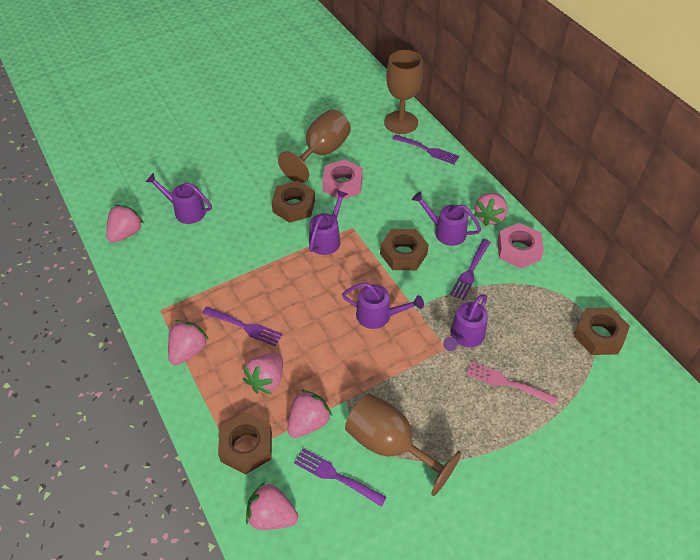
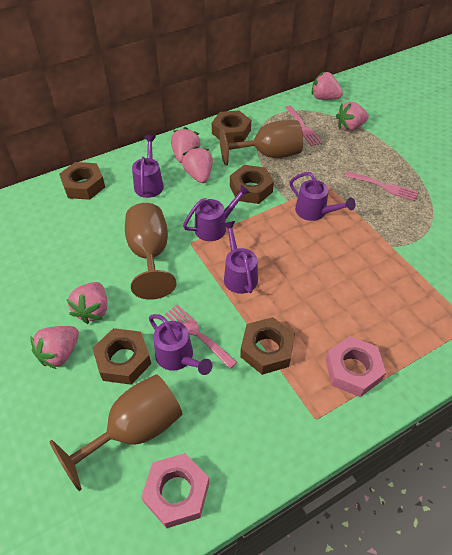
brown nut: [218,412,272,475] [271,181,315,223] [380,229,429,270] [574,308,630,355] = 4 -> [59,162,105,200] [93,328,151,385] [212,111,251,143] [230,165,274,204] [240,317,295,375] = 5
pink fork: [466,361,557,406] = 1 -> [165,305,237,369] [285,106,322,146] [345,171,418,201] = 3
purple fork: [202,307,283,346] [294,448,387,507] [392,134,459,165] [450,239,491,300] = 4 -> none = 0

